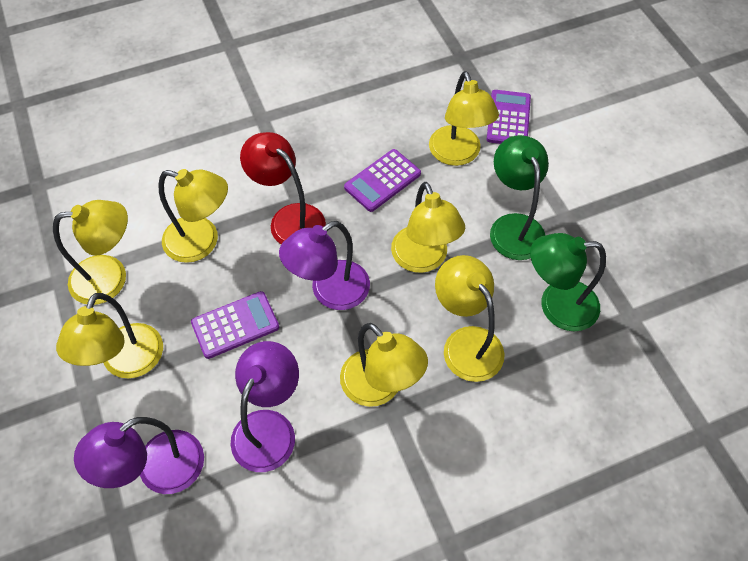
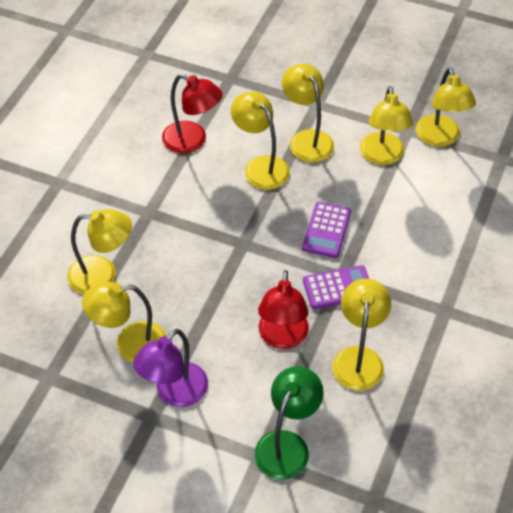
green lamp: [490,135,549,260] [530,233,606,331] = 2 -> [254,366,324,480] = 1
purple calculator: [191,291,279,359] [344,149,421,212] [487,90,531,144] = 3 -> [302,202,351,258] [303,265,369,309] = 2
purple lamp: [74,417,204,494] [231,341,299,472] [279,221,370,310] = 3 -> [133,329,208,407] = 1
red lamp: [240,132,326,244] = 1 -> [162,74,223,154] [258,270,309,349] = 2

